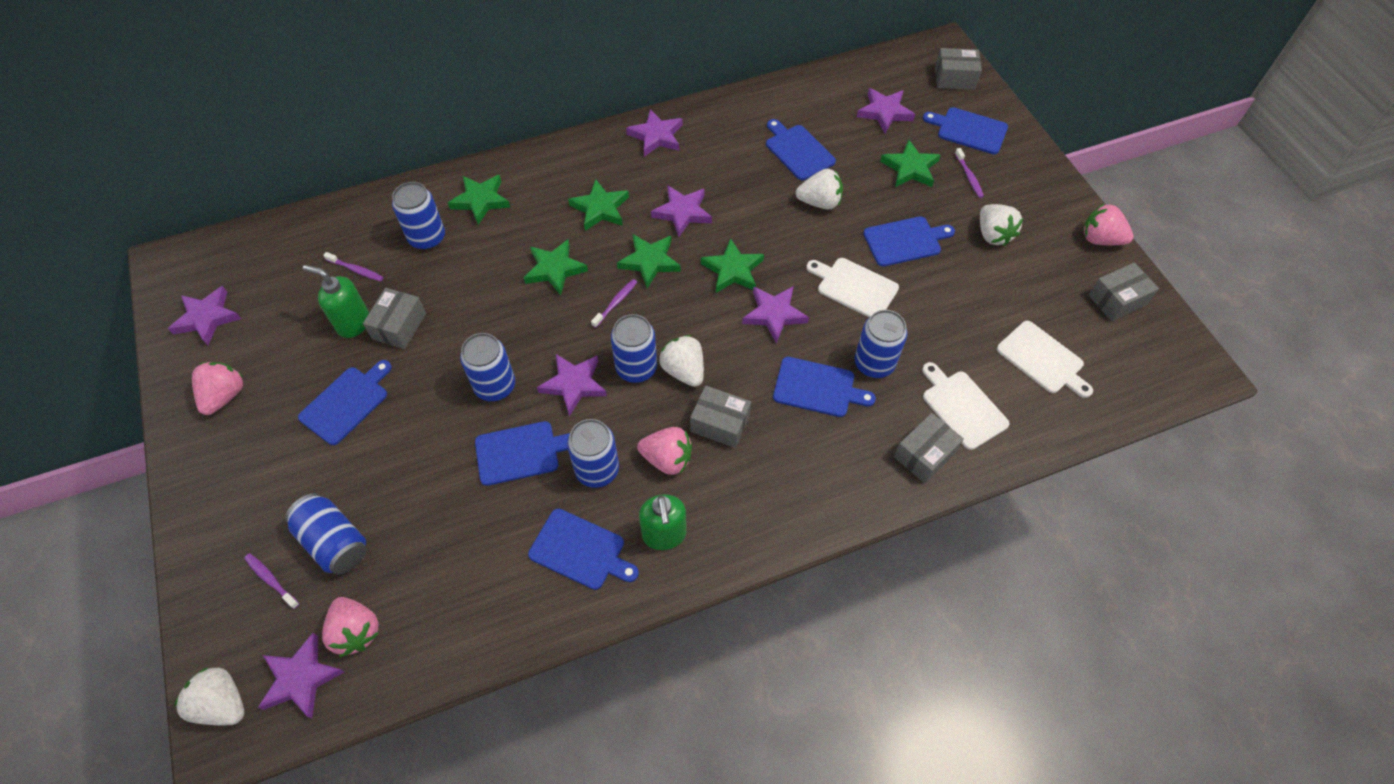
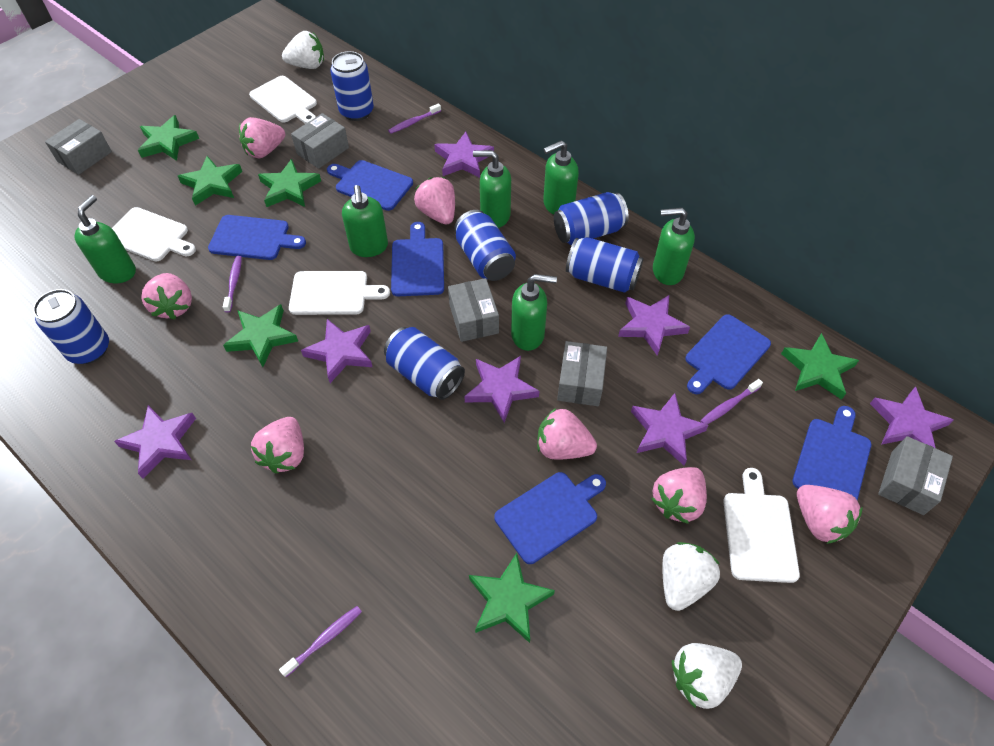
blue cutting board: [298,360,392,445] [475,421,570,486] [528,508,639,590] [766,119,836,180] [773,357,876,417] [863,216,955,267] [923,107,1008,154] = 7 -> [208,215,306,260] [327,160,413,211] [391,222,444,296] [494,472,606,564] [685,314,771,394] [792,406,871,500] = 6
green soap dispenser: [303,265,369,338] [639,494,686,550] = 2 -> [74,195,136,283] [342,185,388,257] [473,150,511,228] [511,274,557,351] [543,140,579,215] [653,208,695,285] = 6
pink strawberry: [192,362,243,415] [322,597,379,657] [637,427,692,475] [1083,203,1134,245] = 4 -> [141,273,192,320] [239,117,285,158] [251,417,304,474] [414,177,455,225] [537,408,597,460] [651,467,707,524] [797,485,863,544] = 7
white cutting board: [806,258,899,317] [922,362,1010,450] [997,321,1093,398] = 3 -> [112,207,196,262] [249,76,317,124] [289,271,390,315] [723,468,800,583] = 4
white strawberry: [174,667,244,725] [659,335,704,387] [796,169,843,210] [980,204,1023,246] = 4 -> [282,31,324,69] [662,542,720,611] [672,643,742,709] = 3

